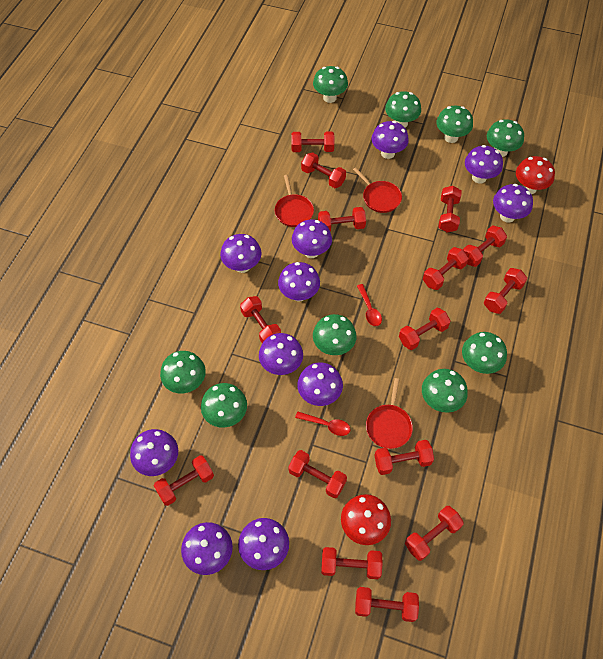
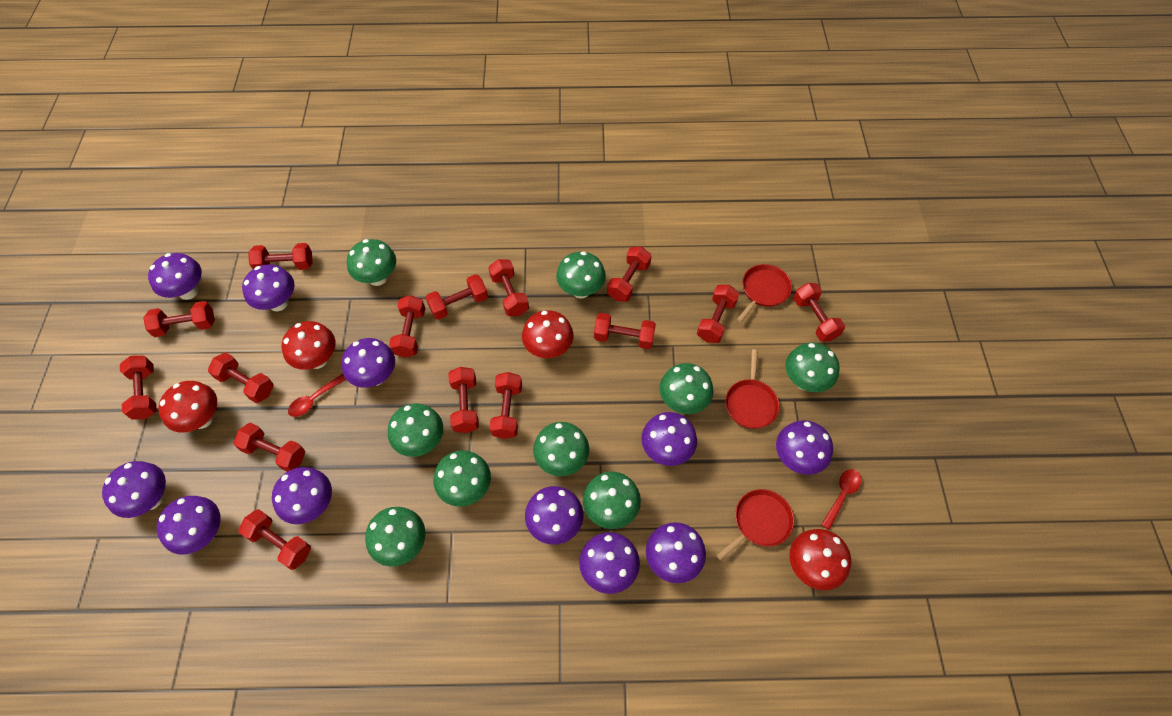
red mushroom: [341,494,391,545] [516,156,555,194] = 2 -> [158,381,217,432] [282,321,335,370] [522,310,574,358] [789,529,851,590] = 4

